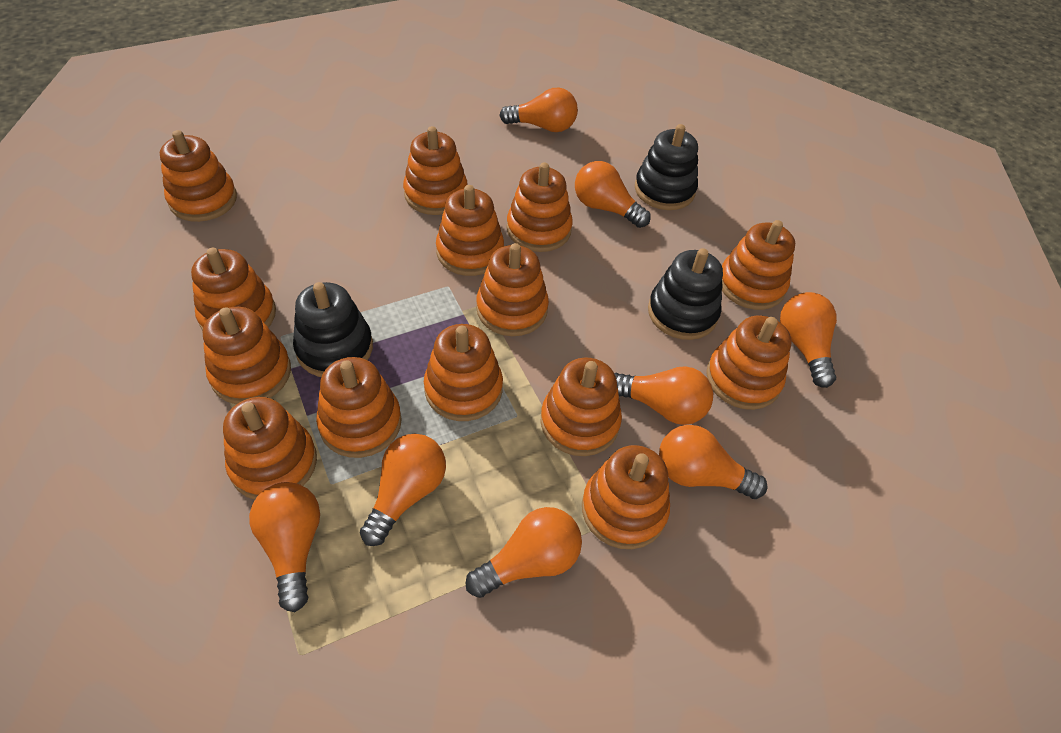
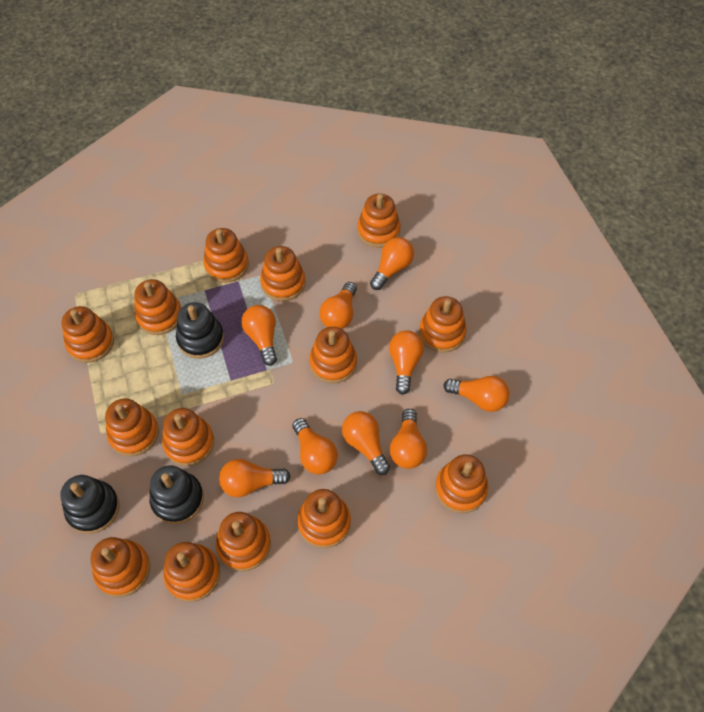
orange light bulb: [249,482,320,612] [360,434,446,546] [466,507,582,598] [499,87,578,132] [575,161,651,228] [614,366,713,425] [659,425,767,499] [780,292,837,388] = 8 -> [219,459,291,497] [241,305,277,366] [292,418,338,474] [319,282,357,329] [342,411,390,475] [370,237,414,290] [389,330,424,395] [390,409,427,469] [443,376,510,412] = 9

